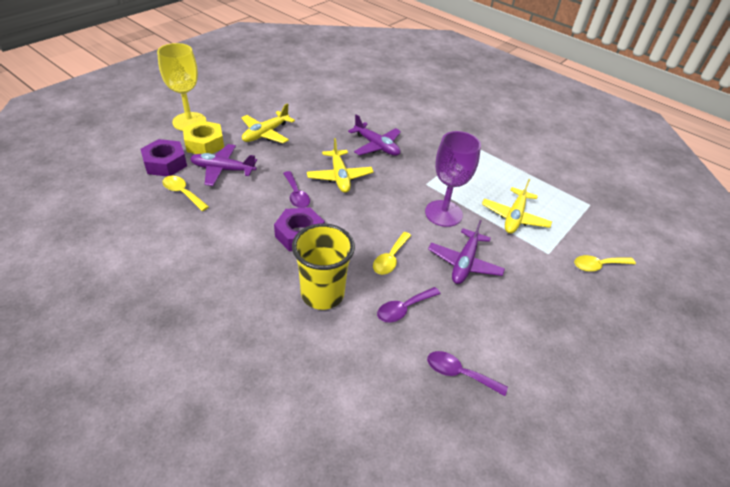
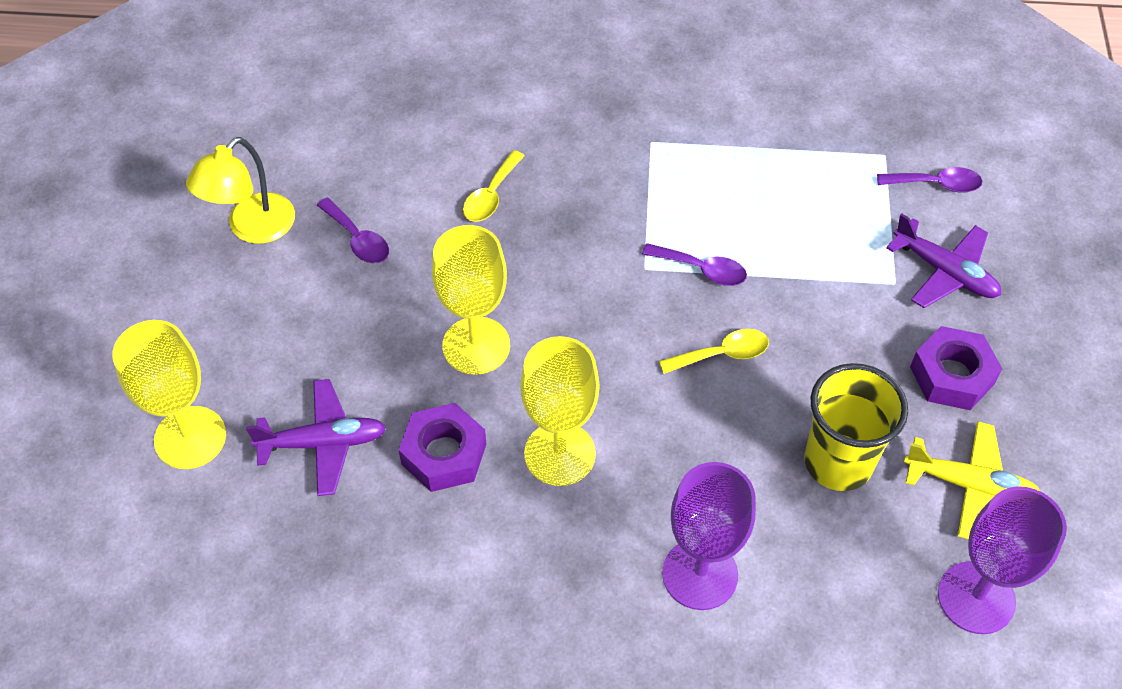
purple goblet: [425,131,481,227] = 1 -> [662,462,756,610] [938,486,1067,634] = 2
purple plane: [190,144,257,186] [348,114,401,156] [428,220,505,284] = 3 -> [246,379,386,496] [886,213,1001,308] = 2
yellow goblet: [157,43,206,131] = 1 -> [112,320,226,469] [432,225,510,375] [520,336,599,486] = 3
yellow lamp: none = 0 -> [186,137,295,244] = 1
yellow nut: [183,120,224,154] = 1 -> none = 0
yellow plane: [241,103,295,143] [307,138,374,193] [482,179,552,234] = 3 -> [904,421,1040,539] = 1
yellow spoon: [162,175,209,211] [373,232,411,275] [574,255,636,272] = 3 -> [463,150,525,222] [659,329,769,374] = 2

